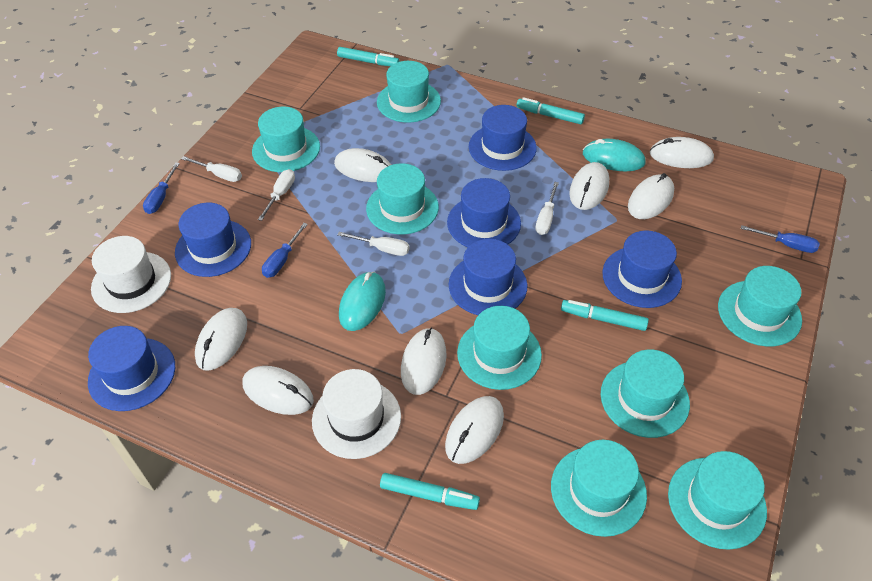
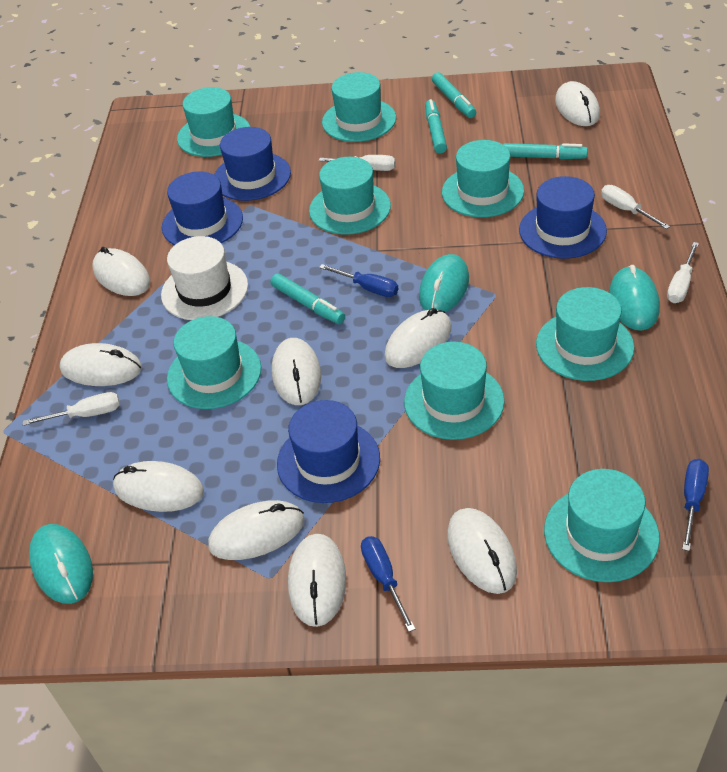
blue hat: [88,326,175,411] [175,203,251,277] [447,178,521,247] [449,239,528,315] [469,105,537,171] [602,231,682,308] = 6 -> [162,171,243,245] [214,127,291,201] [277,400,380,503] [519,176,607,259] = 4
turquoise mouse: [339,272,386,331] [583,139,646,171] = 2 -> [29,524,93,604] [419,254,469,312] [609,265,660,331] = 3
white hat: [91,236,171,313] [312,369,401,459] = 2 -> [161,236,248,320] = 1
white mouse: [195,308,247,371] [242,366,314,415] [334,148,391,182] [401,327,446,395] [445,396,504,464] [569,162,609,210] [628,173,674,219] [650,137,714,168] = 8 -> [60,343,142,386] [92,247,150,296] [113,461,204,512] [208,500,304,560] [272,338,321,405] [288,534,346,627] [384,308,452,368] [447,508,517,594] [555,81,600,126] = 9

